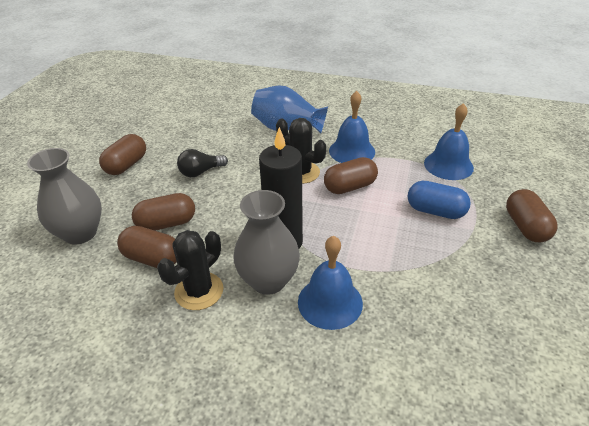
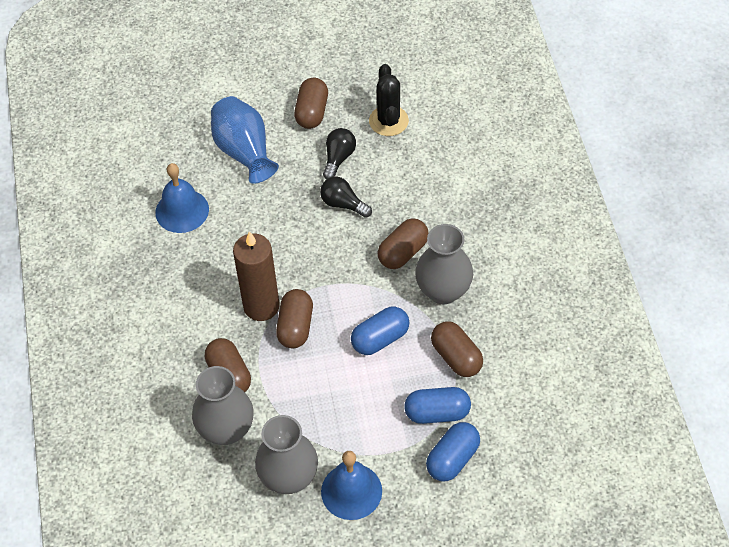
black cactus: [157,230,223,310] [276,118,326,184] = 2 -> [369,64,409,136] = 1
black candle: [259,127,303,249] = 1 -> none = 0
black light bulb: [177,149,228,177] = 1 -> [320,177,372,218] [323,128,356,179] = 2
blue bell: [298,236,363,330] [329,91,375,163] [424,103,474,180] = 3 -> [155,163,209,233] [321,451,382,520] = 2
blue capsule: [408,181,471,219] = 1 -> [351,306,409,355] [404,387,471,424] [426,422,480,481] = 3
brown candle: none = 0 -> [233,231,280,321] = 1
grey vase: [27,148,102,245] [233,190,300,295] = 2 -> [192,366,254,445] [255,415,318,494] [415,224,473,304] = 3

